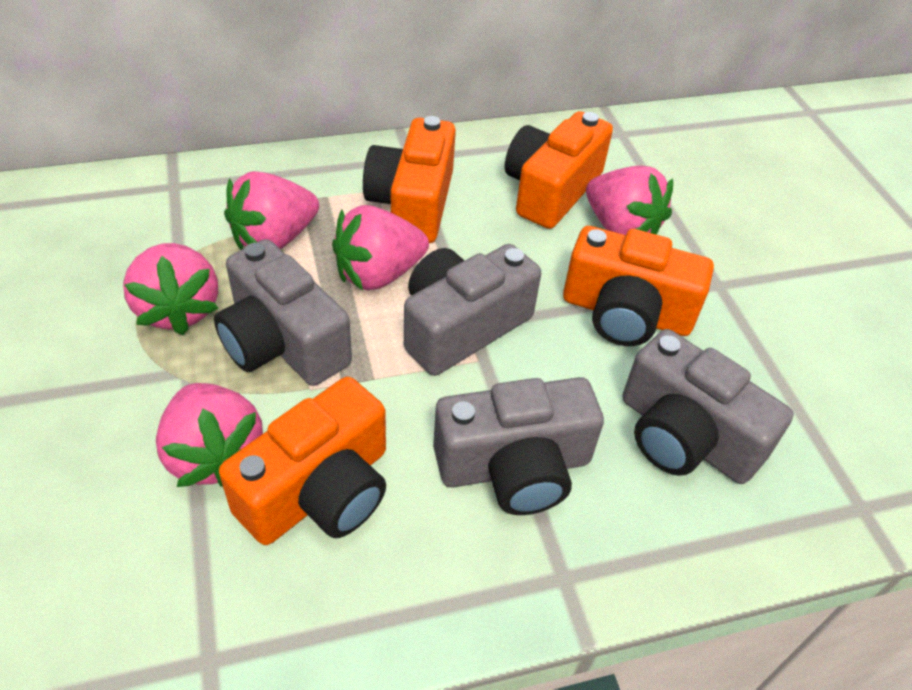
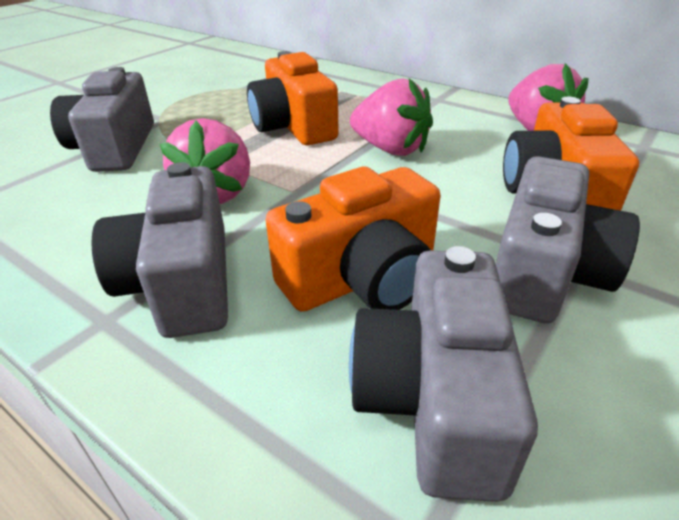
orange camera: [219,377,386,545] [363,116,456,243] [505,111,613,229] [563,226,714,346] = 4 -> [247,51,339,146] [266,167,440,312] [503,97,639,211] = 3
pink strawberry: [123,243,219,335] [156,383,263,487] [224,171,319,250] [332,205,429,290] [586,166,673,235] = 5 -> [160,118,250,204] [350,78,433,156] [508,63,589,131] = 3

